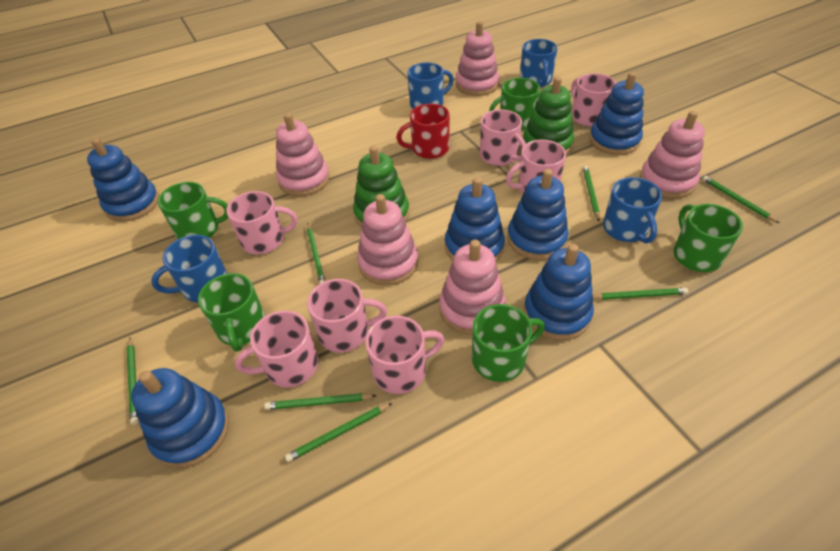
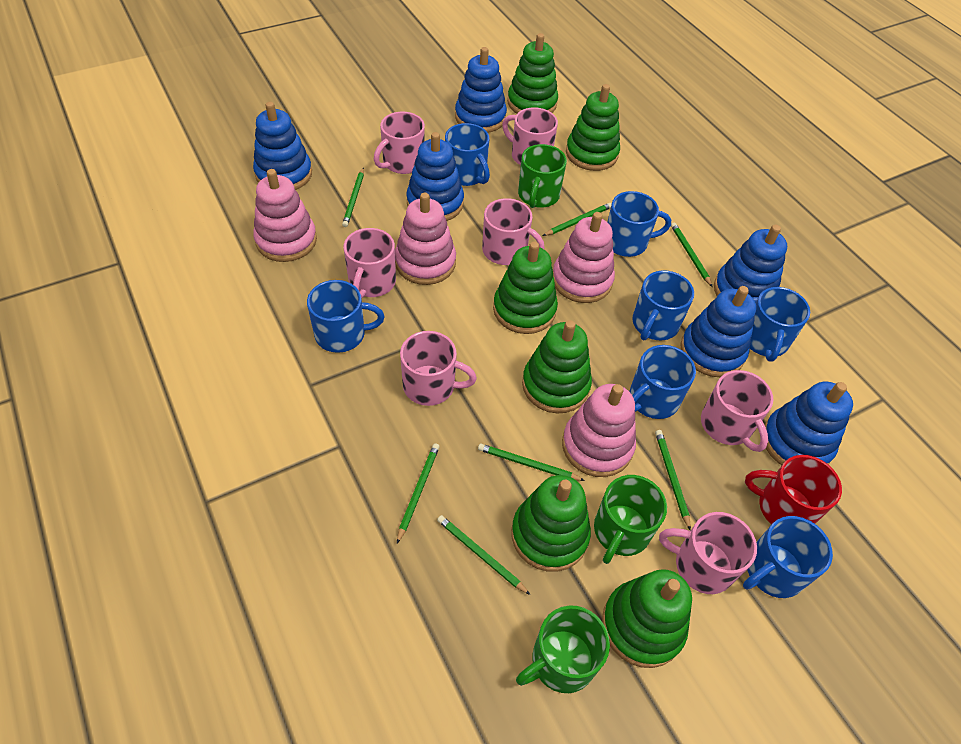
blue mug: [151,235,227,302] [407,63,454,109] [520,39,558,87] [603,177,662,244] = 4 -> [307,280,385,353] [445,123,490,186] [608,191,671,257] [629,345,696,419] [632,270,694,340] [743,516,833,598] [750,287,810,362] = 7
green mug: [158,182,228,239] [198,273,265,352] [472,304,545,382] [489,78,540,131] [673,204,743,272] = 5 -> [516,605,610,693] [518,144,567,208] [594,475,667,564] = 3
green stacking toy: [353,146,409,228] [523,77,574,155] = 2 -> [493,241,558,334] [507,33,558,113] [511,475,591,572] [522,320,592,414] [566,84,620,171] [602,569,692,668] = 6
pink stacking toy: [276,113,330,196] [357,194,418,285] [439,240,506,335] [456,21,499,96] [640,111,705,198] = 5 -> [253,169,317,262] [395,192,456,285] [553,212,615,303] [562,384,636,477] = 4

